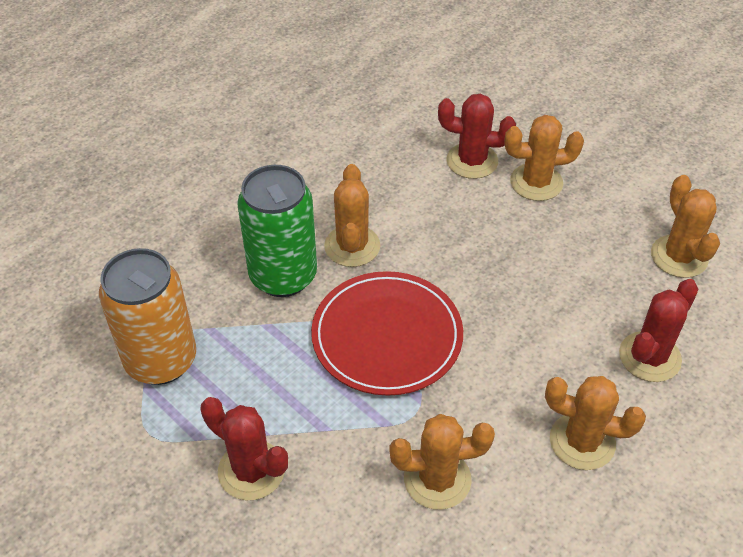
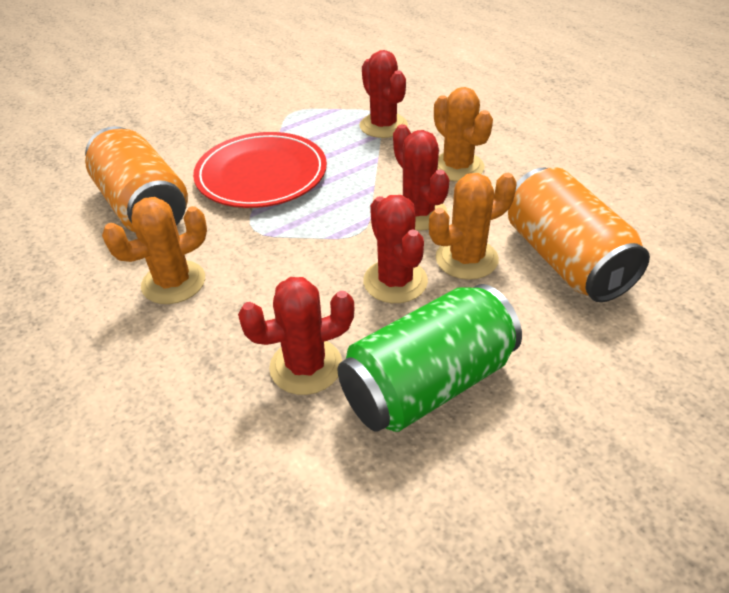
orange cactus: [324,164,380,267] [389,414,495,510] [505,115,584,201] [545,376,646,470] [651,175,720,278] = 5 -> [102,197,207,304] [429,173,516,280] [434,87,493,182] = 3
orange can: [99,248,196,385] = 1 -> [85,126,188,232] [508,167,650,302] = 2
red cactus: [200,397,288,500] [438,94,516,179] [619,279,698,382] = 3 -> [238,277,354,395] [359,50,408,138] [363,195,428,303] [393,124,449,231] = 4

